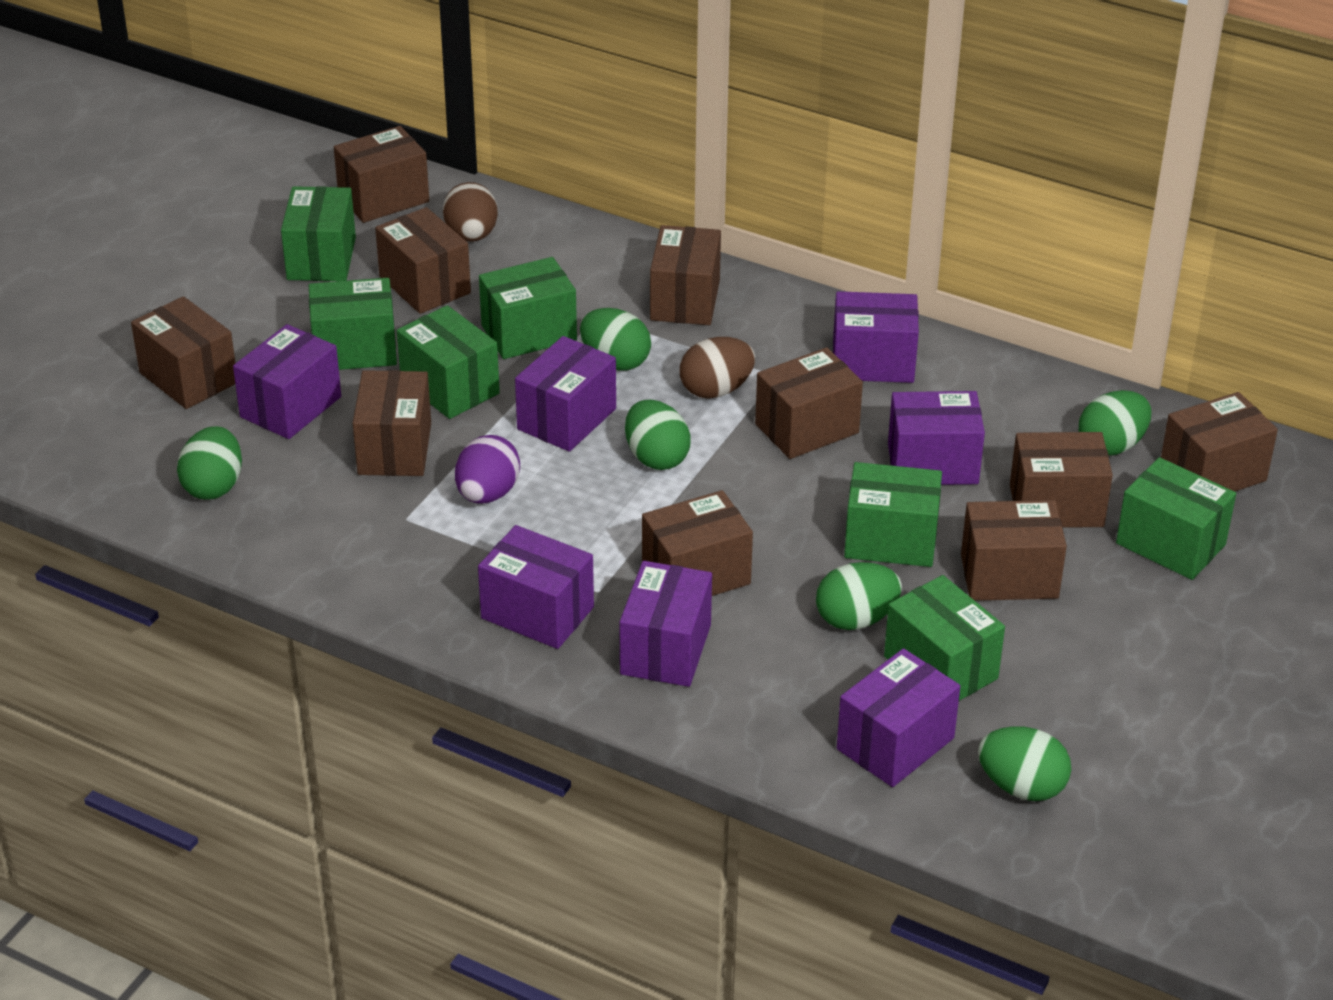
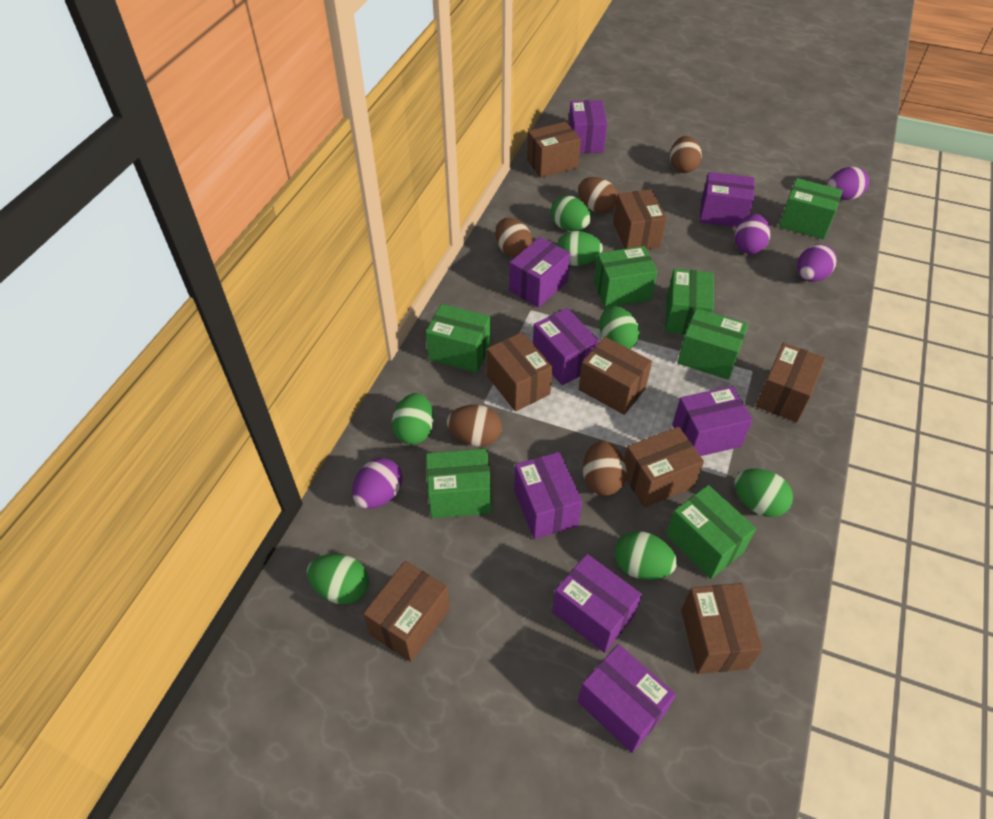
brown box: [131,296,235,409] [334,126,429,223] [353,370,431,476] [375,207,471,314] [642,490,753,596] [650,225,721,325] [755,347,863,459] [961,500,1067,601] [1010,432,1113,528] [1161,392,1278,491] = 10 -> [363,561,450,662] [487,332,553,411] [527,121,581,178] [579,337,652,415] [613,189,667,249] [624,427,704,507] [681,583,763,674] [756,343,826,423] = 8
brown egg: [443,182,498,242] [680,337,755,399] = 2 -> [447,405,502,447] [495,218,532,258] [578,177,618,213] [583,441,627,496] [670,136,702,173] = 5
green egg: [177,426,242,500] [580,308,651,371] [625,400,691,470] [816,562,902,630] [978,726,1071,801] [1079,390,1152,456] = 6 -> [307,554,369,604] [392,393,434,445] [551,196,591,231] [557,231,603,266] [600,306,640,349] [615,531,677,580] [735,469,793,517] = 7
purple box: [233,324,341,439] [478,525,594,649] [515,336,616,452] [619,561,712,687] [833,291,919,383] [837,648,960,787] [888,391,985,485] = 7 -> [509,237,571,308] [514,452,582,539] [533,308,599,385] [552,554,642,653] [569,100,607,153] [578,644,676,753] [672,386,753,456] [700,172,755,227] = 8
purple egg: [455,435,520,504] = 1 -> [352,458,402,509] [735,214,770,254] [797,244,837,282] [827,167,869,200] = 4

